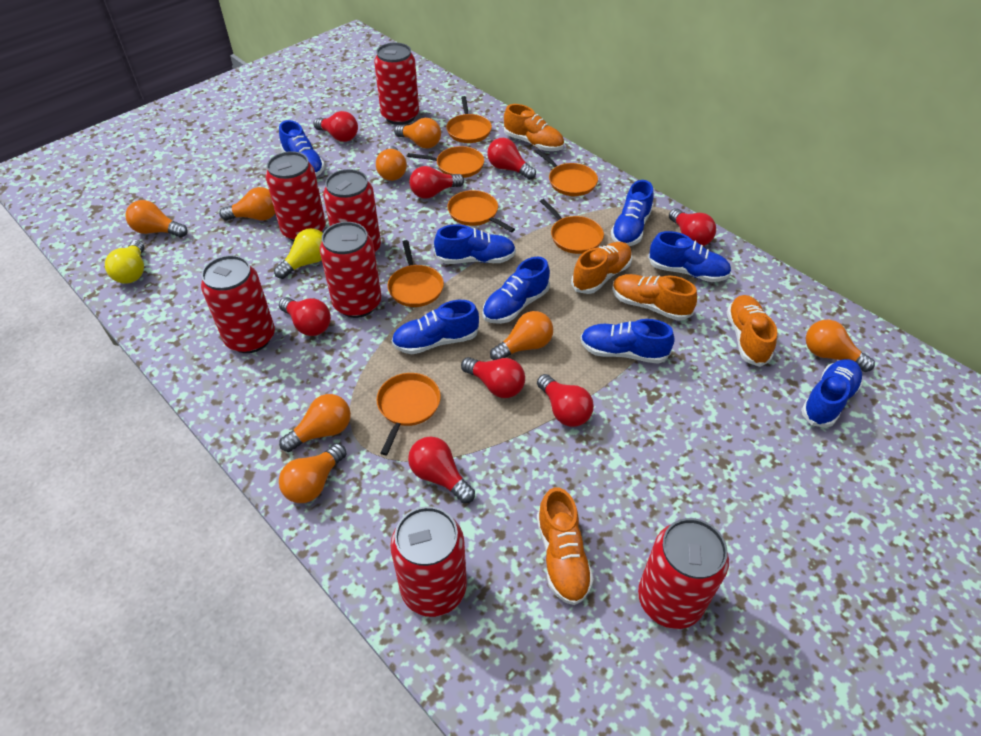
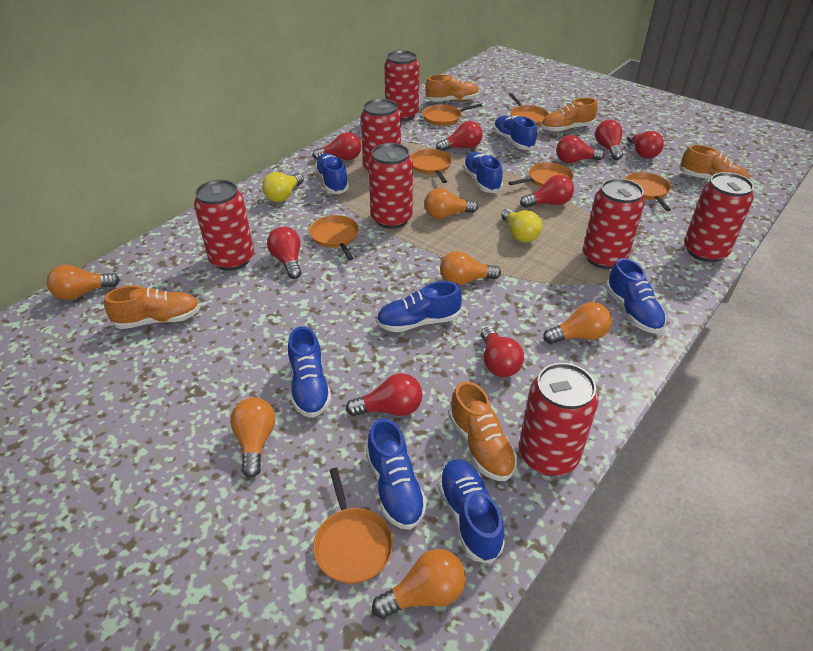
orange light bulb: [125,200,188,237] [219,187,275,221] [279,394,351,452] [279,443,347,503] [376,146,407,181] [394,118,441,149] [490,311,553,360] [806,320,875,372] = 8 -> [47,265,120,300] [230,397,275,478] [372,549,466,619] [424,188,478,219] [440,251,501,286] [543,302,612,344] = 6
red light bulb: [279,297,331,336] [313,111,358,142] [408,436,475,503] [410,166,464,199] [461,357,525,398] [487,138,536,180] [537,374,594,427] [669,208,716,246] = 8 -> [267,227,301,279] [313,132,361,160] [346,373,423,416] [436,121,483,151] [481,327,524,377] [520,175,574,208] [556,135,604,163] [595,120,623,160] [627,131,664,159] = 9

